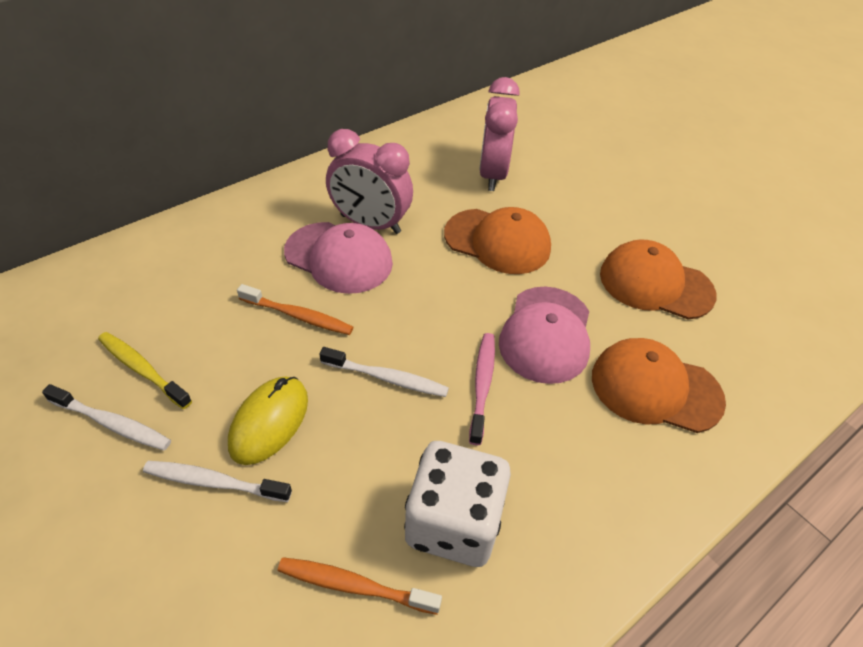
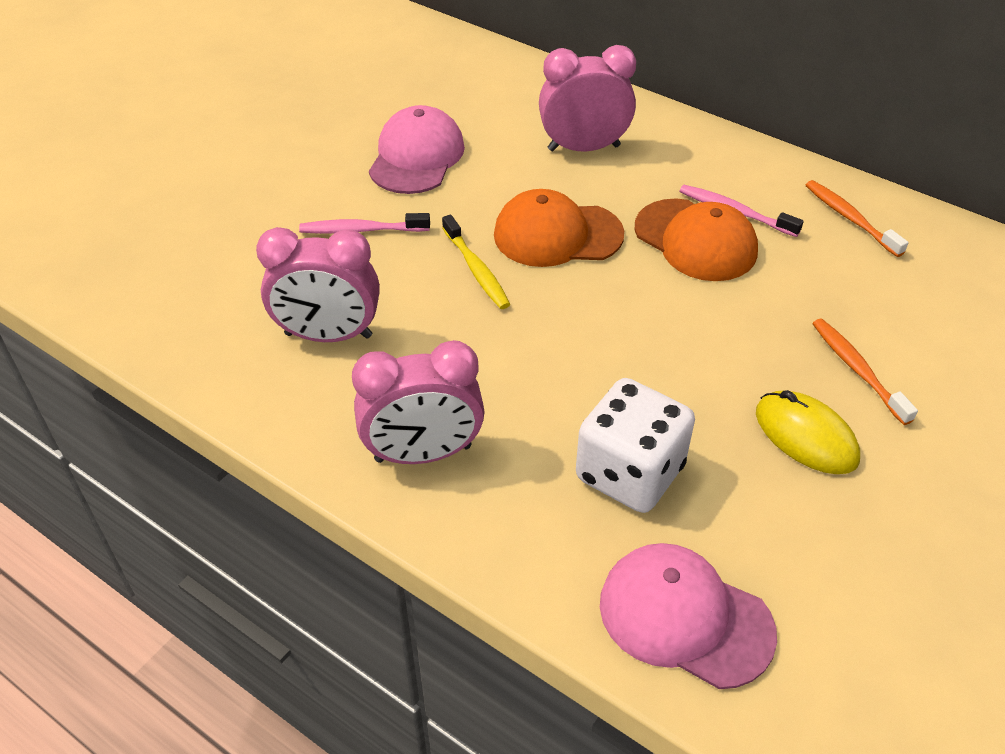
orange cap: [444,207,551,274] [592,338,726,433] [600,239,716,319] = 3 -> [494,189,624,267] [635,199,758,281] = 2
pink clock: [326,129,413,234] [479,77,520,191] = 2 -> [256,227,380,342] [352,340,485,464] [539,45,636,151] = 3
pink toothbrush: [469,333,495,445] = 1 -> [299,213,430,234] [679,185,804,237] = 2
white toothbrush: [42,384,171,451] [143,461,292,502] [320,347,449,397] = 3 -> none = 0

